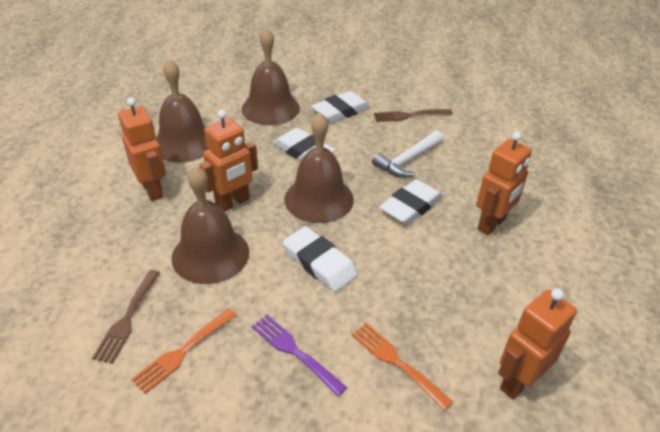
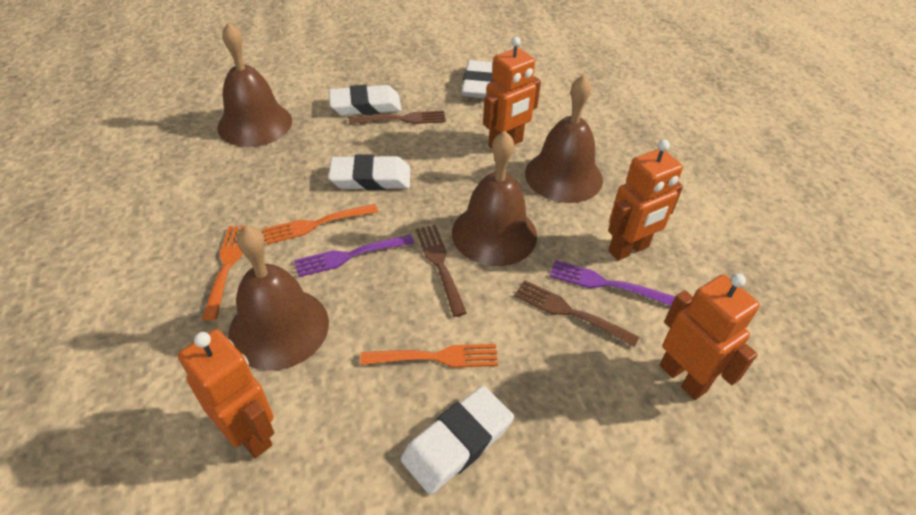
brown fork: [92,270,160,364] [374,109,453,122] = 2 -> [349,110,446,124] [416,225,467,317] [514,280,639,347] = 3
orange fork: [131,308,236,394] [351,323,453,410] = 2 -> [202,226,244,321] [262,204,378,245] [360,344,498,368] = 3
purple fork: [251,315,347,396] = 1 -> [294,234,414,277] [549,260,675,306] = 2
white hammer: [372,131,443,178] = 1 -> none = 0

